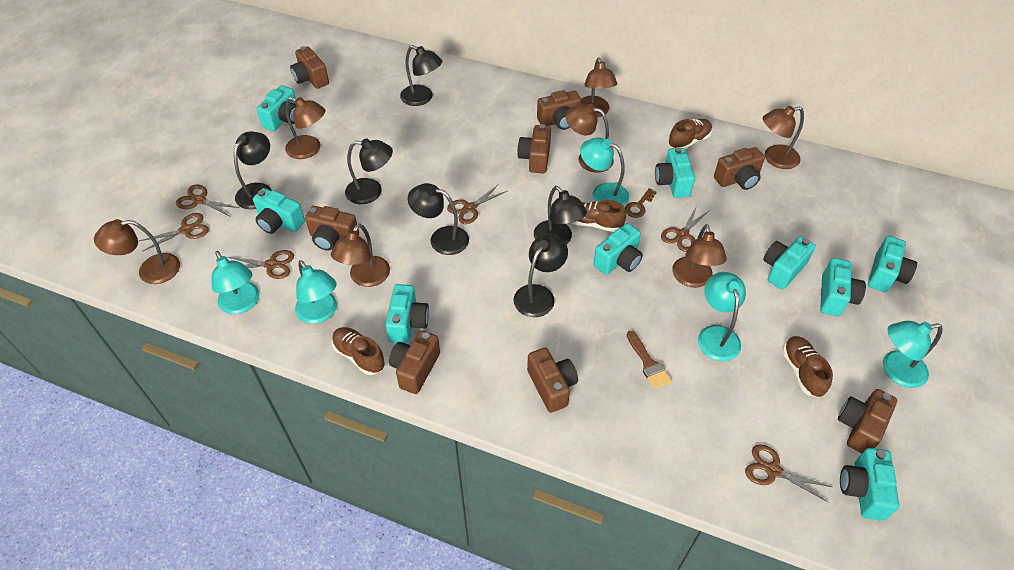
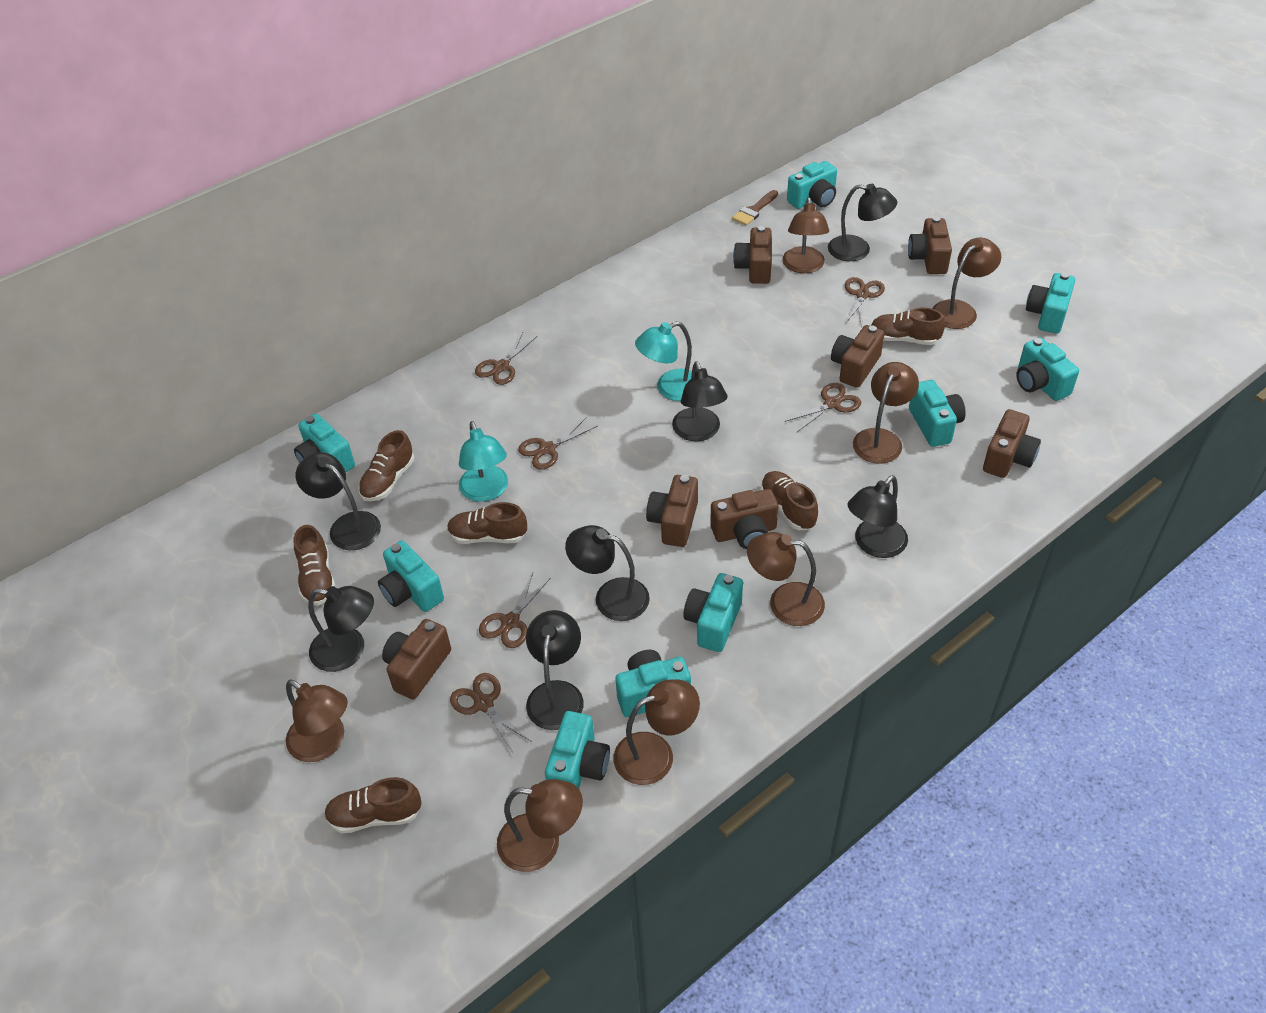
black lamp: [234,131,272,209] [345,138,393,204] [400,45,443,106] [408,183,469,255] [513,234,568,317] [534,186,587,245] = 6 -> [296,453,381,550] [308,586,374,672] [526,610,584,730] [565,525,650,621] [672,361,728,441] [828,184,897,261] [848,475,908,558] = 7
brown camera: [290,46,329,89] [305,206,359,251] [389,330,440,394] [517,124,551,173] [527,348,578,413] [537,90,581,130] [714,147,765,190] [838,389,897,453] = 8 -> [382,619,451,699] [646,475,698,547] [710,489,778,549] [733,226,772,284] [831,325,885,388] [908,217,952,274] [983,409,1041,478] = 7
brown key: [625,188,657,218] = 1 -> none = 0
brown shoe: [332,327,385,375] [572,200,626,232] [668,119,712,149] [782,336,833,398] = 4 -> [294,525,335,606] [324,777,421,833] [358,430,414,502] [447,502,527,544] [761,471,818,530] [870,307,945,345] = 6
turquoise lamp: [211,251,259,314] [295,260,337,324] [580,137,629,206] [698,272,746,361] [883,321,943,388] = 5 -> [459,421,508,502] [635,321,692,401] = 2

